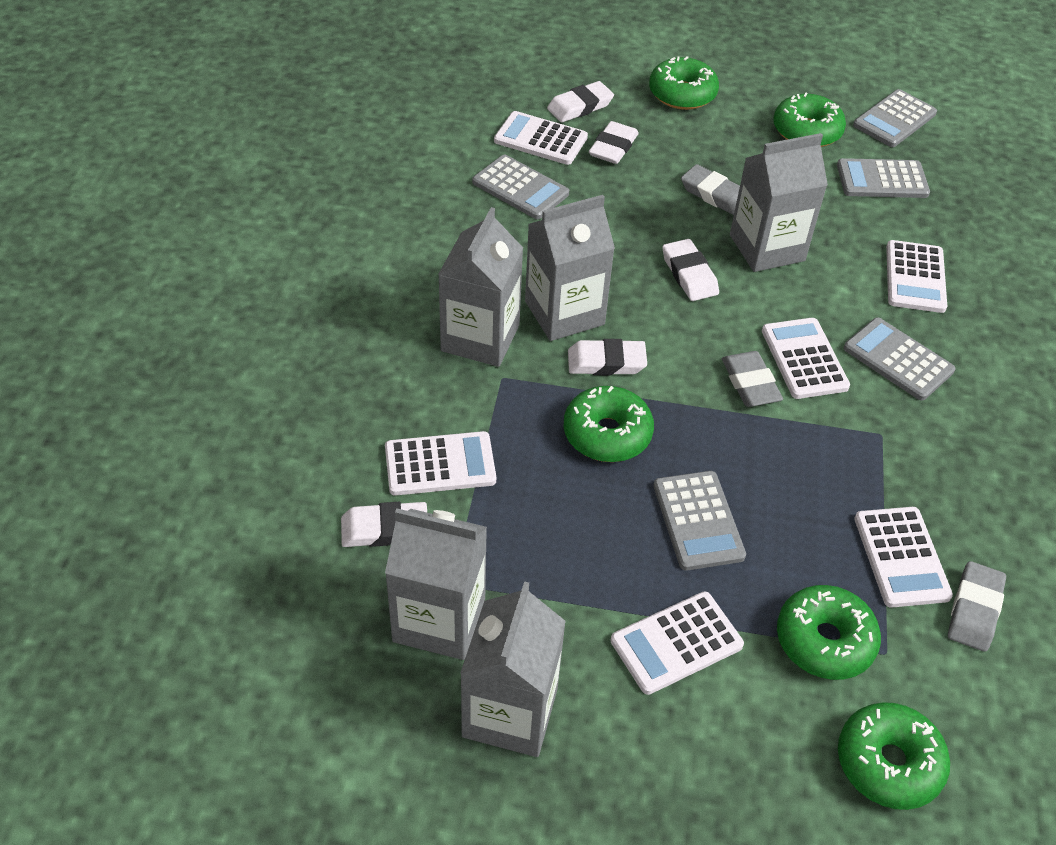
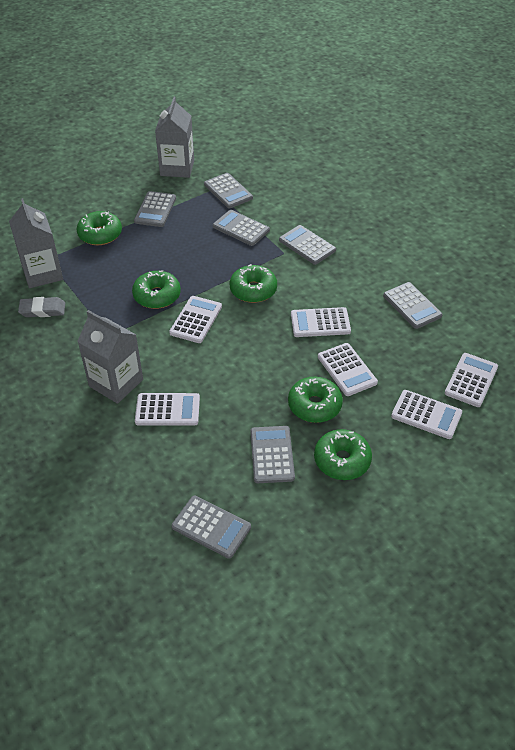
grey calculator: [472,155,569,219] [653,471,746,571] [837,158,930,198] [844,317,955,401] [853,89,937,147] = 5 -> [134,191,176,227] [172,496,251,559] [204,173,253,208] [213,210,270,246] [250,426,295,483] [279,225,336,265] [383,282,443,329] = 7
grey carton: [385,508,487,660] [438,207,523,367] [460,581,566,757] [525,195,615,341] [730,133,828,272] = 5 -> [9,198,63,288] [77,310,143,404] [155,97,194,178] = 3
grey eraser: [681,164,740,215] [722,351,783,407] [948,561,1006,652] = 3 -> [18,297,65,317] = 1
white eraser: [341,502,427,547] [547,81,614,122] [568,339,647,375] [589,121,639,164] [662,239,719,301] = 5 -> none = 0

